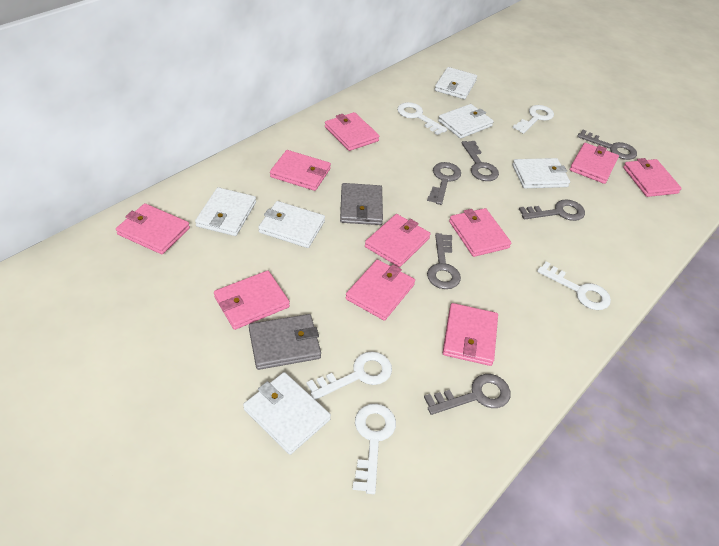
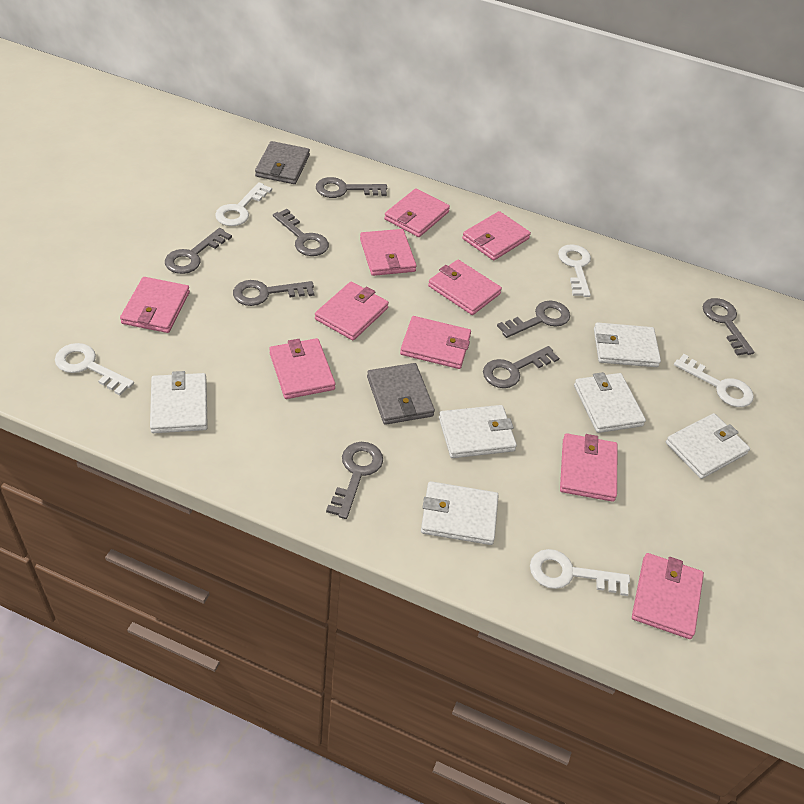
grey key: [424,374,511,415] [427,162,461,205] [427,233,461,289] [462,141,499,181] [519,199,585,221] [577,130,637,160] = 6 -> [165,228,232,274] [233,280,314,306] [273,209,329,256] [316,177,387,198] [326,442,383,519] [483,346,559,388] [497,301,570,338] [703,298,754,356] = 8

